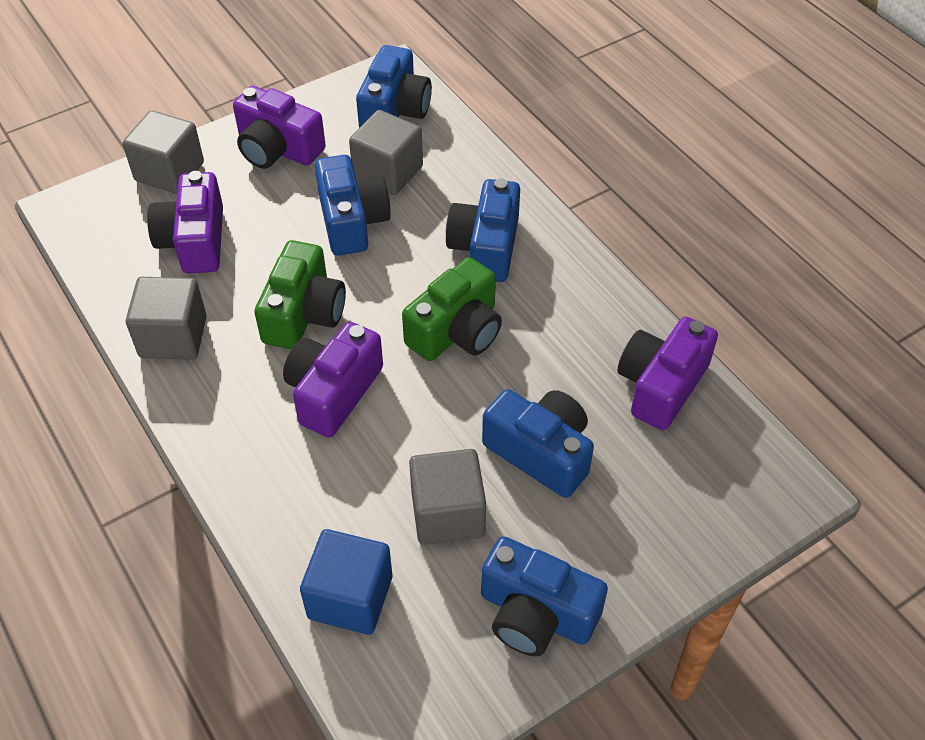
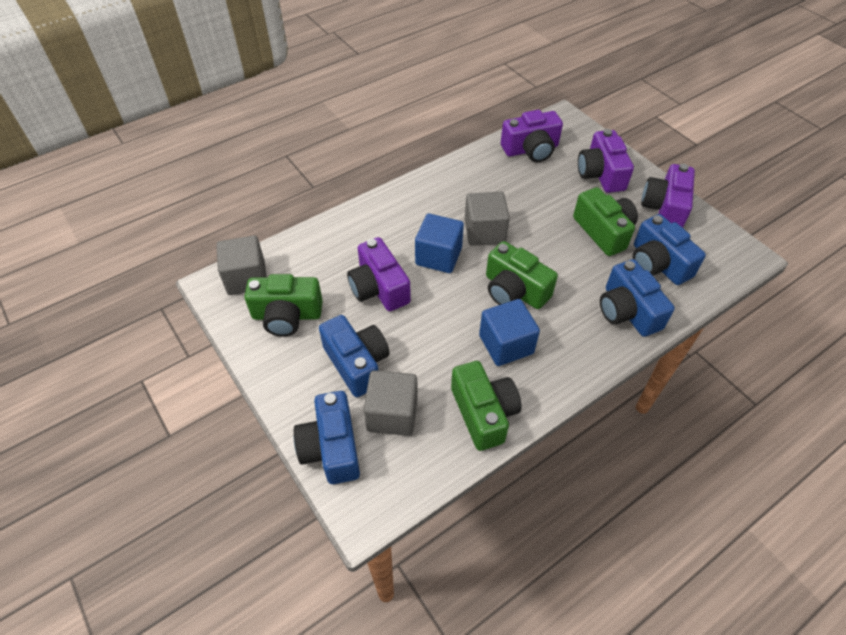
blue camera: [315,155,391,256] [356,45,432,128] [446,178,520,282] [481,536,608,657] [482,389,594,498] = 5 -> [294,391,360,484] [319,315,390,397] [600,259,675,337] [633,214,706,285] = 4
blue cube: [300,529,392,635] = 1 -> [415,214,464,273] [479,299,540,366] = 2
green camera: [254,240,346,349] [402,257,502,361] = 2 -> [245,274,323,337] [451,361,522,451] [486,241,558,309] [573,187,638,256] = 4
grey cube: [123,110,204,194] [126,277,207,360] [349,110,423,195] [409,449,486,545] = 4 -> [216,235,267,295] [363,370,418,436] [464,192,510,246] = 3

